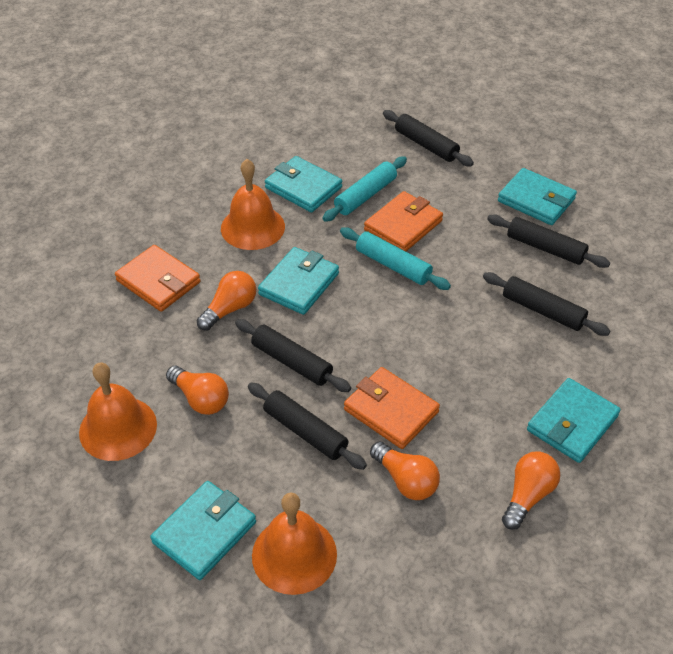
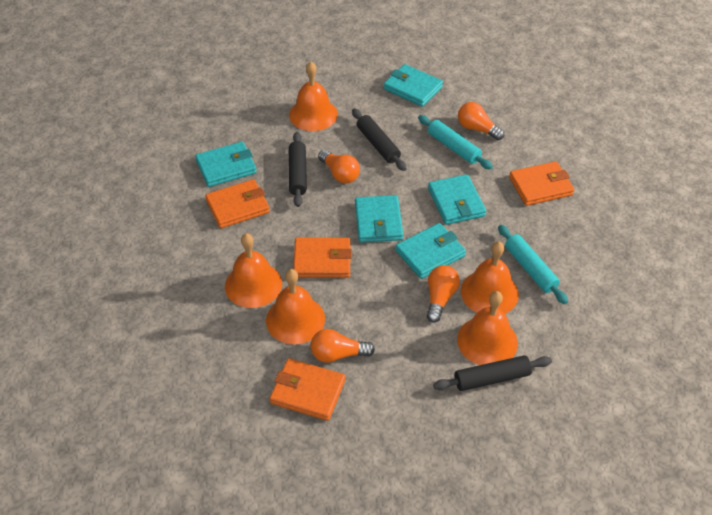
black rolling pin: [235,319,351,392] [248,383,367,470] [383,110,474,166] [483,272,610,336] [487,214,610,268] = 5 -> [289,132,307,207] [352,109,407,171] [433,355,552,391] = 3
orange bell: [79,362,157,461] [221,159,285,250] [252,492,337,595] = 3 -> [225,233,282,308] [266,269,325,344] [289,62,338,131] [457,291,518,365] [461,241,519,314] = 5
orange wallet: [115,245,200,312] [344,367,440,449] [364,191,443,251] = 3 -> [205,179,270,228] [270,358,345,421] [293,238,352,278] [509,161,574,206] = 4

